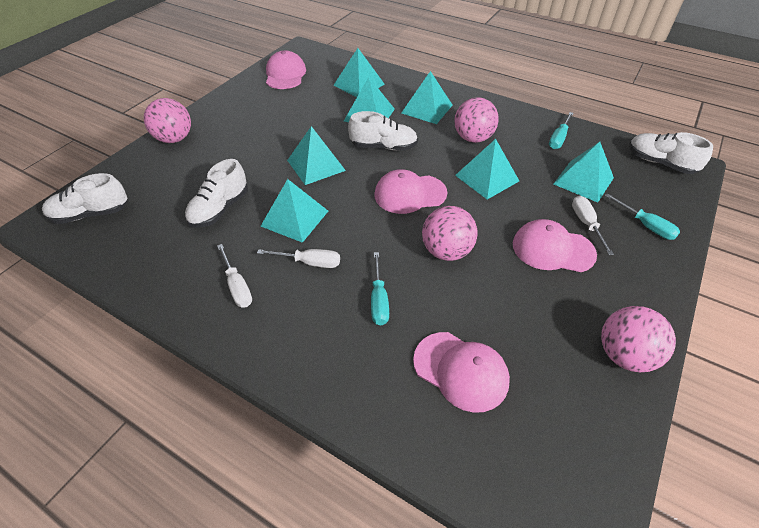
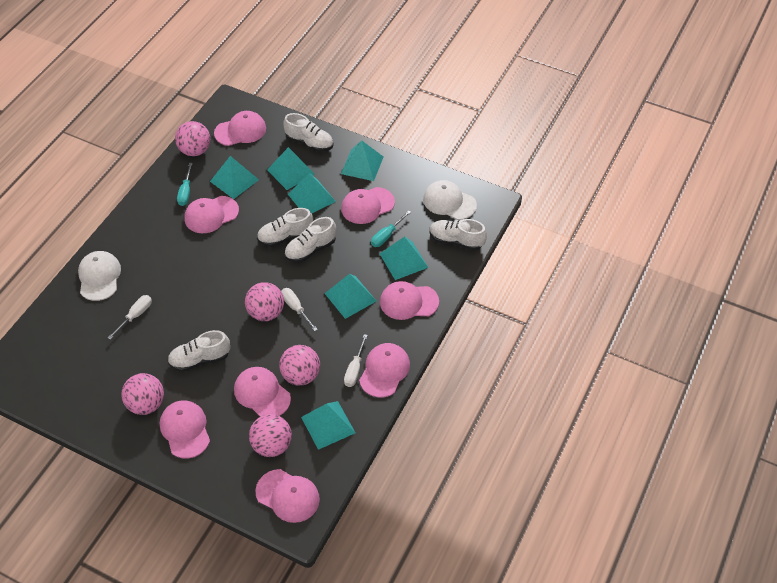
pink ball: [144,98,191,143] [422,206,477,261] [454,97,499,143] [601,306,676,372] = 4 -> [121,373,164,415] [175,121,210,156] [245,282,284,321] [249,414,292,457] [279,345,320,386] = 5
pink cap: [266,50,306,89] [374,169,447,214] [413,332,510,413] [513,219,597,272] = 4 -> [160,400,210,459] [185,196,239,233] [214,111,266,146] [234,367,291,417] [255,469,320,523] [341,187,395,224] [359,343,410,397] [380,281,439,320] = 8
turquoise screwdriver: [371,252,389,325] [549,112,574,149] [605,193,680,240] = 3 -> [177,163,193,206] [371,210,411,247] = 2
white cap: none = 0 -> [78,251,121,301] [423,180,477,220] = 2
white shoe: [42,173,128,224] [185,159,248,228] [348,111,418,151] [629,132,713,174] = 4 -> [168,330,230,372] [257,208,313,247] [283,113,334,152] [284,217,336,262] [430,219,487,250] = 5

